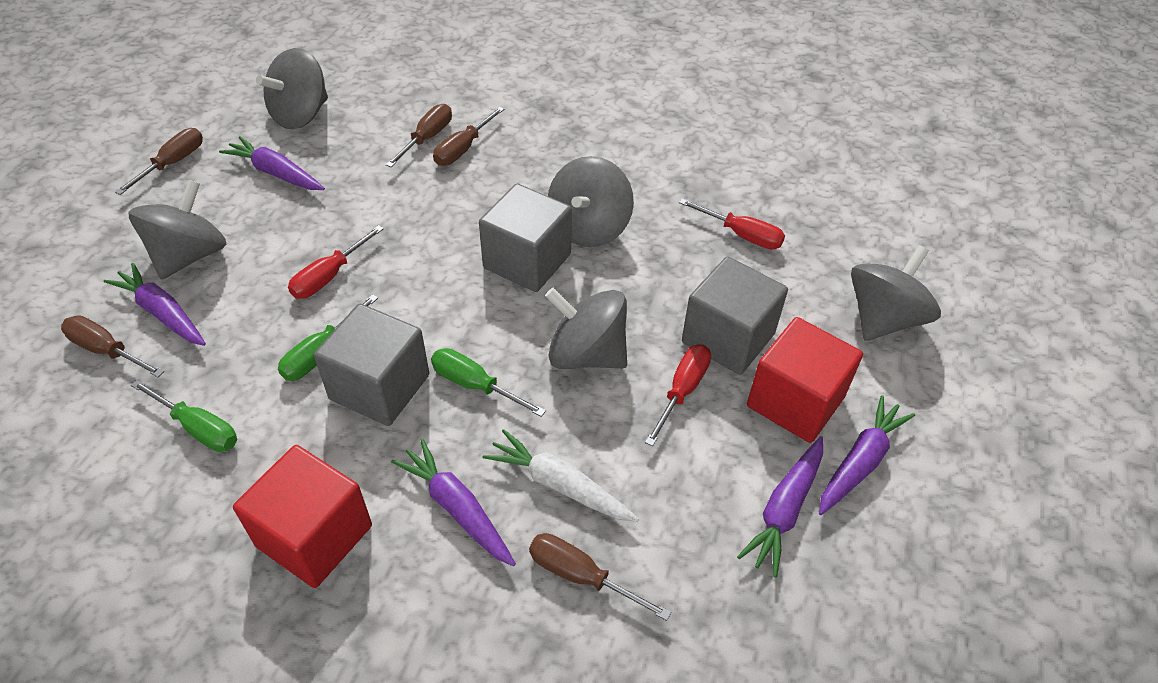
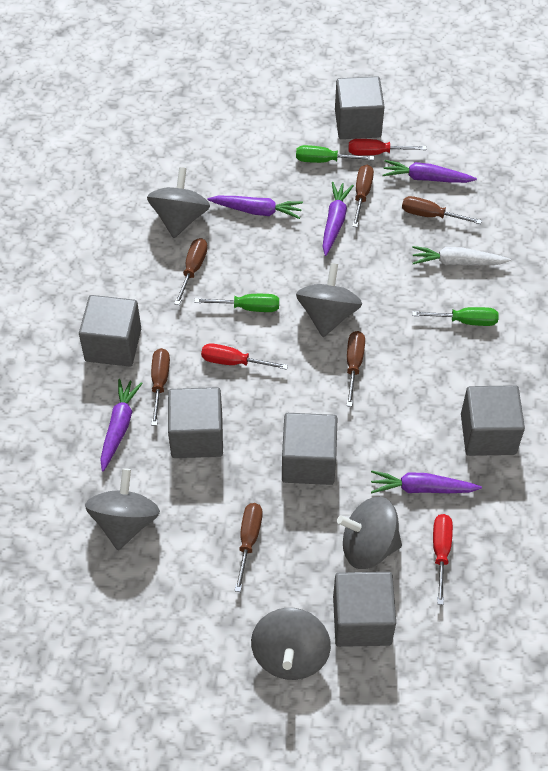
brown screwdriver: [61,315,164,377] [115,128,203,195] [386,104,452,167] [433,106,504,166] [529,533,671,621] = 5 -> [151,348,170,426] [174,238,208,305] [234,503,262,592] [346,331,365,407] [352,165,374,227] [402,196,482,224] = 6
grey cube: [314,304,429,426] [479,184,572,292] [682,256,788,375] = 3 -> [79,295,141,367] [168,387,223,458] [282,413,338,485] [333,572,396,647] [335,76,385,139] [461,385,525,456] = 6
red cube: [233,445,372,588] [747,317,863,443] = 2 -> none = 0

